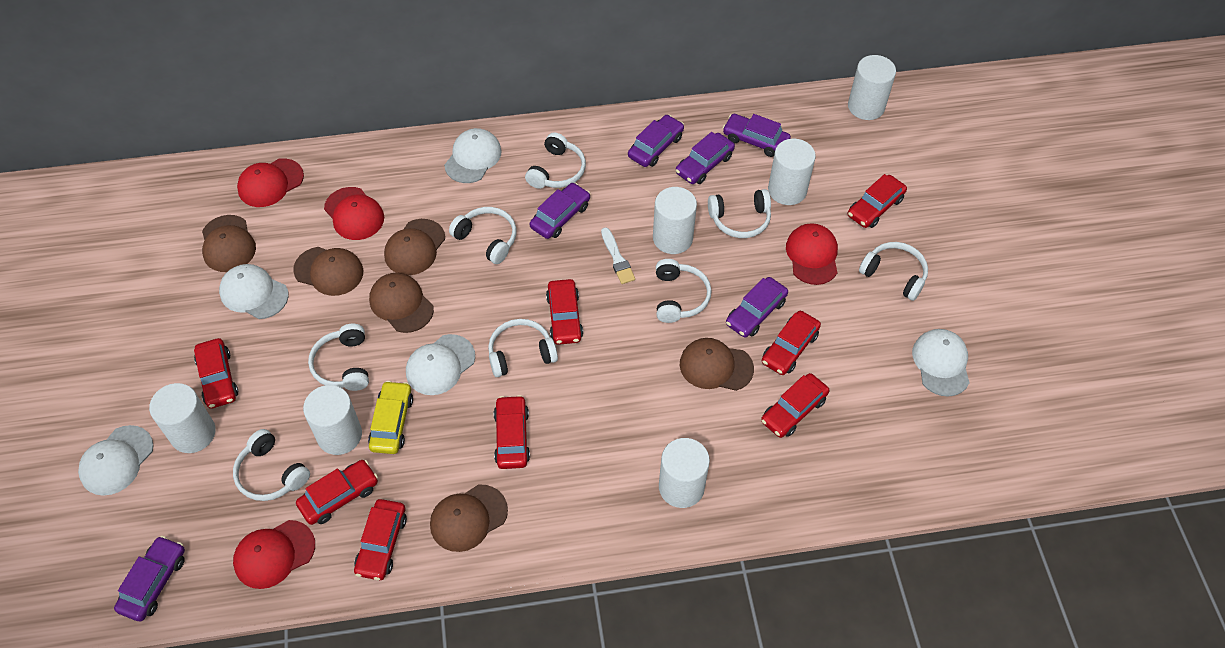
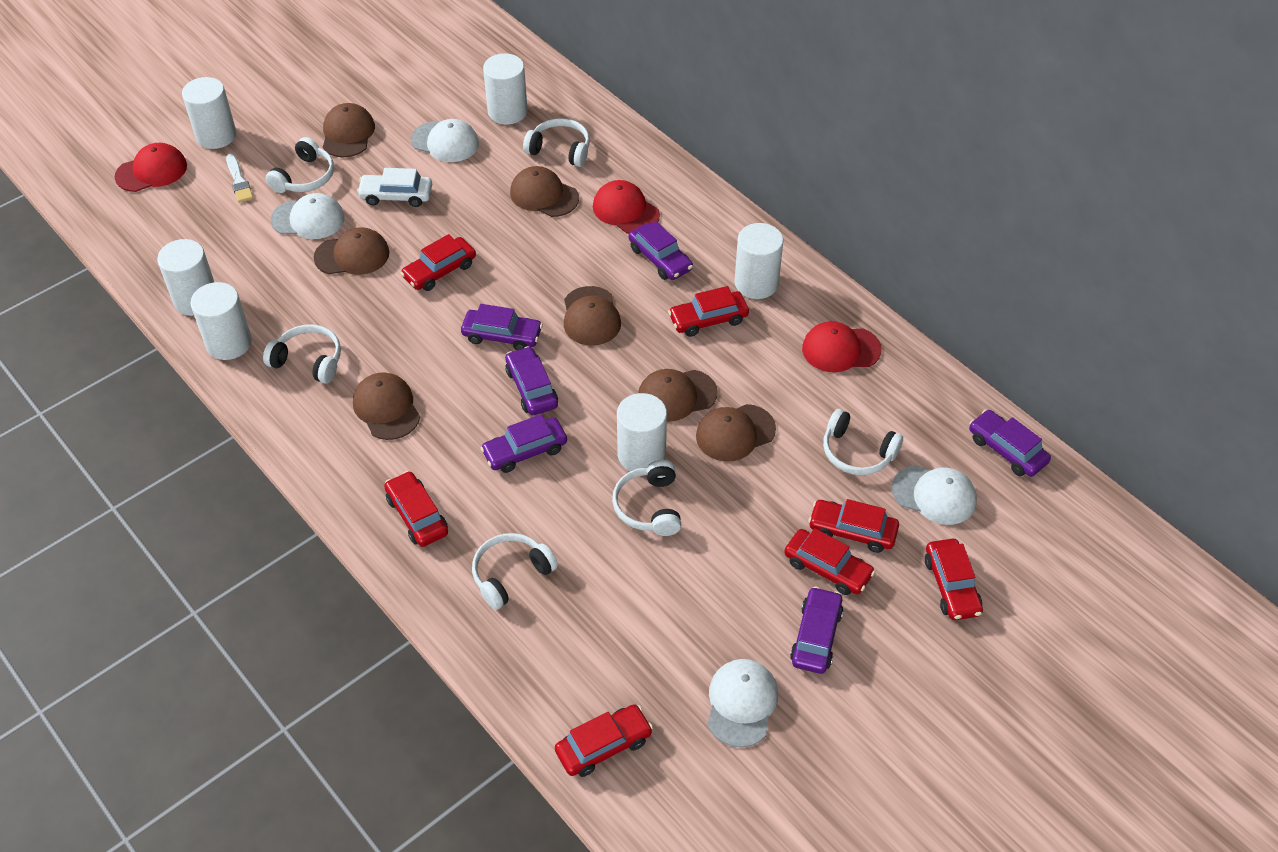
brown cap: [202,215,256,272] [293,247,363,296] [369,273,434,333] [384,219,445,275] [430,485,508,552] [680,338,754,391] = 6 -> [314,227,390,275] [323,103,375,157] [353,372,420,440] [510,166,579,217] [564,286,621,346] [638,369,718,422] [696,404,776,462] = 7
red cap: [233,520,315,589] [237,158,304,207] [324,187,384,240] [786,223,838,285] = 4 -> [115,143,187,192] [593,180,660,234] [802,321,881,372] = 3
red car: [194,338,238,409] [296,460,378,525] [354,499,407,580] [494,395,530,469] [546,279,583,345] [761,373,829,438] [762,311,821,375] [848,174,907,228] = 8 -> [384,471,448,547] [400,234,476,291] [555,704,653,777] [668,286,749,337] [784,528,875,595] [808,499,899,553] [925,539,983,620] = 7
white cap: [78,425,153,496] [219,264,289,319] [406,334,475,395] [444,128,502,183] [912,329,969,397] = 5 -> [271,193,345,239] [411,119,479,162] [707,659,778,747] [892,465,977,525] = 4
white car: none = 0 -> [357,168,432,207] = 1
white headphones: [233,429,310,501] [308,323,369,391] [449,207,517,264] [488,319,558,377] [525,132,586,189] [656,259,711,323] [708,189,771,238] [859,242,928,301] = 8 -> [263,324,341,384] [266,137,334,193] [472,533,558,610] [523,118,590,167] [612,460,681,536] [823,409,903,475] = 6
yellow car: [368,381,413,454] = 1 -> none = 0

